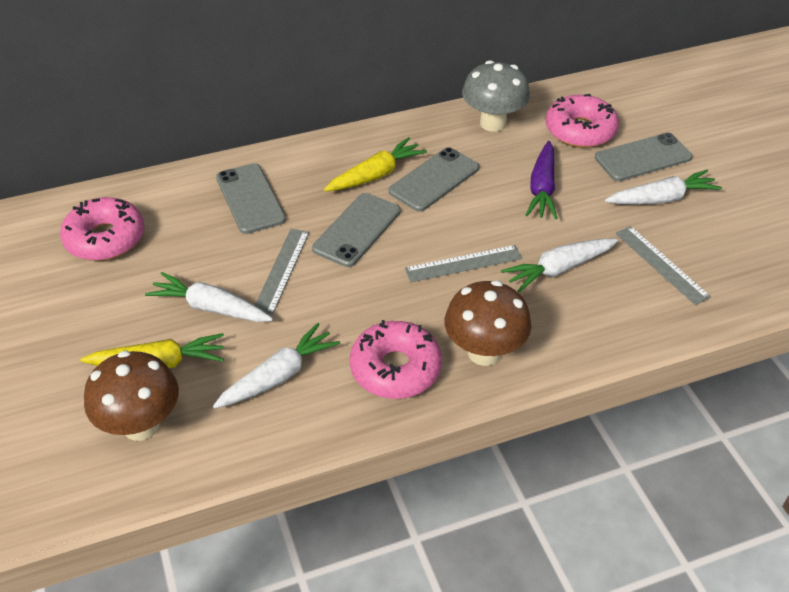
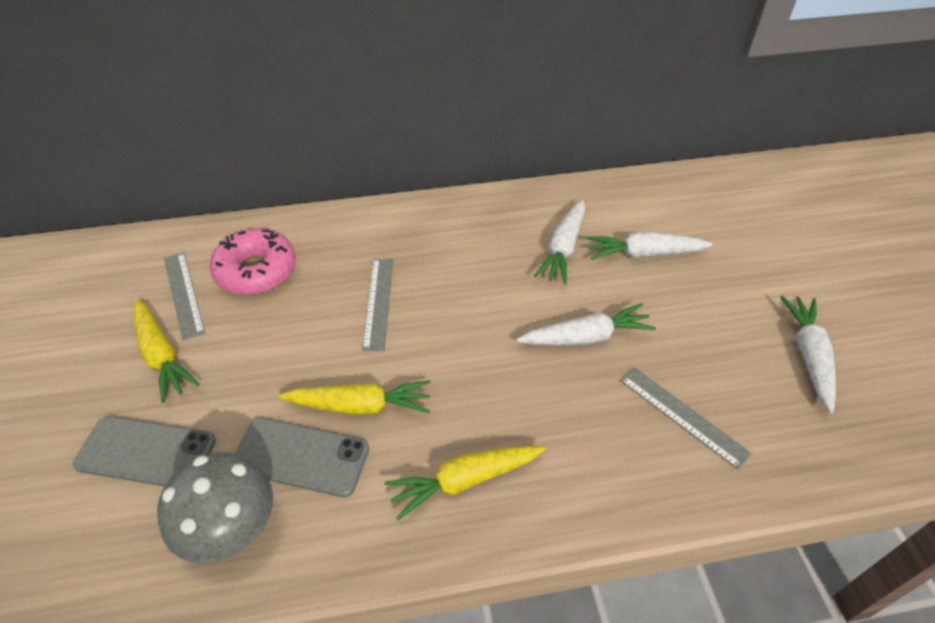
brown mushroom: [84,351,179,441] [445,280,531,366] = 2 -> none = 0
grey phone: [216,163,286,234] [312,193,400,267] [389,147,479,211] [595,133,693,181] = 4 -> [73,416,216,486] [235,418,369,497] = 2
pink donut: [60,197,144,261] [350,320,442,399] [546,94,619,148] = 3 -> [210,228,296,295] = 1
purple carrot: [525,141,557,219] = 1 -> none = 0
yellow carrot: [80,333,224,368] [324,137,427,191] = 2 -> [134,300,200,403] [279,380,431,415] [385,446,546,520] = 3

